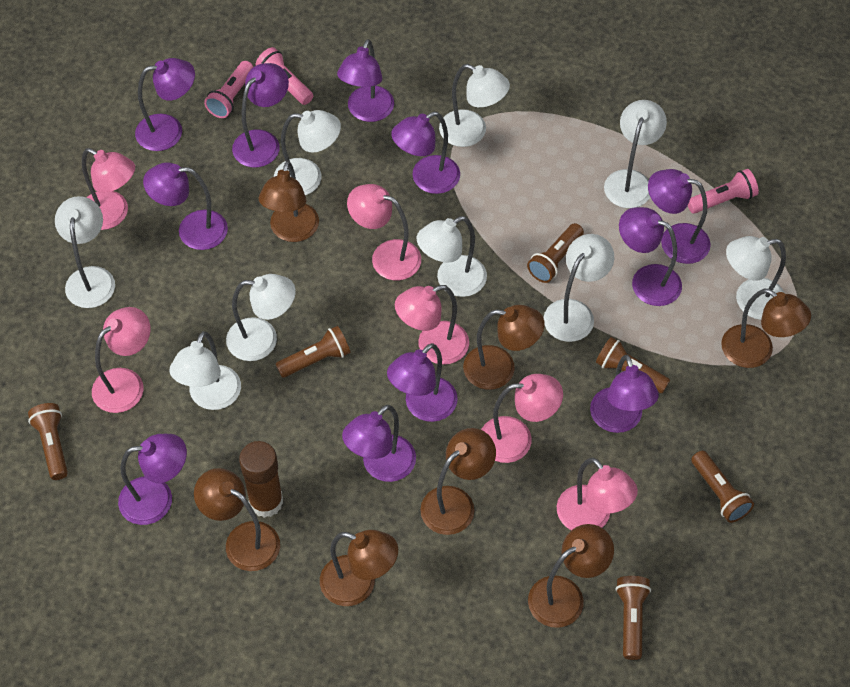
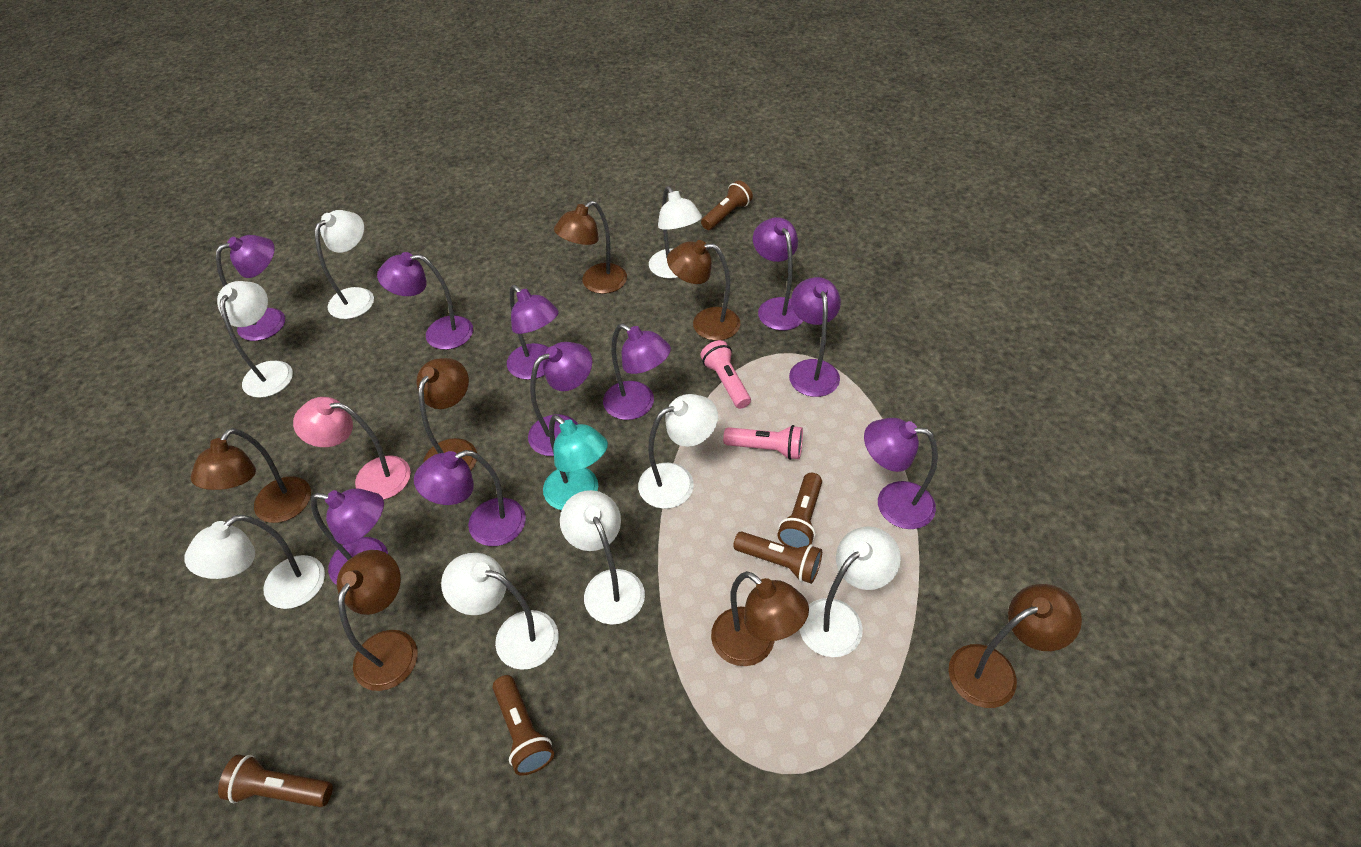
brown flashlight: [28,403,68,480] [276,326,351,378] [527,223,584,283] [596,337,670,393] [615,576,651,660] [691,451,754,523] = 6 -> [218,755,333,807] [492,675,554,776] [701,180,753,230] [733,532,822,584] [777,473,822,548] = 5
brown glue stick: [239,441,283,518] = 1 -> none = 0
pink flashlight: [204,61,254,118] [256,47,313,105] [688,169,759,214] = 3 -> [700,340,751,409] [723,425,803,460] = 2
pink lamp: [82,148,135,230] [92,307,150,413] [347,184,421,280] [395,285,469,364] [481,374,563,463] [557,458,638,530] = 6 -> [293,397,411,500] = 1
purple lamp: [118,434,187,525] [135,58,195,151] [143,162,228,250] [232,63,289,167] [337,39,394,122] [342,405,416,482] [387,343,458,422] [391,112,460,194] [590,355,659,433] [619,207,682,306] [648,169,711,264] = 11 -> [216,235,285,341] [311,488,388,585] [377,252,473,350] [414,450,526,546] [507,285,559,380] [528,342,592,456] [603,324,671,420] [753,217,803,330] [789,277,841,397] [864,418,938,529] = 10
turquoise lamp: none = 0 -> [543,415,608,510] = 1
white lamp: [55,196,115,308] [169,331,241,410] [226,274,296,361] [274,110,341,195] [417,216,487,297] [439,64,510,147] [544,234,614,342] [604,100,667,208] [726,236,786,320] = 9 -> [184,515,325,609] [217,281,293,398] [315,210,374,319] [441,553,559,670] [560,490,645,625] [638,394,718,509] [649,186,702,279] [799,526,901,657] = 8

